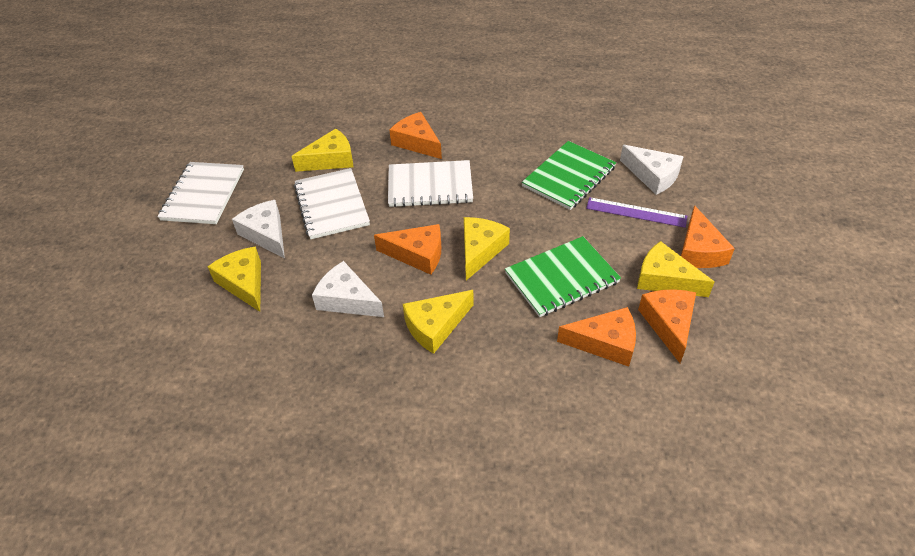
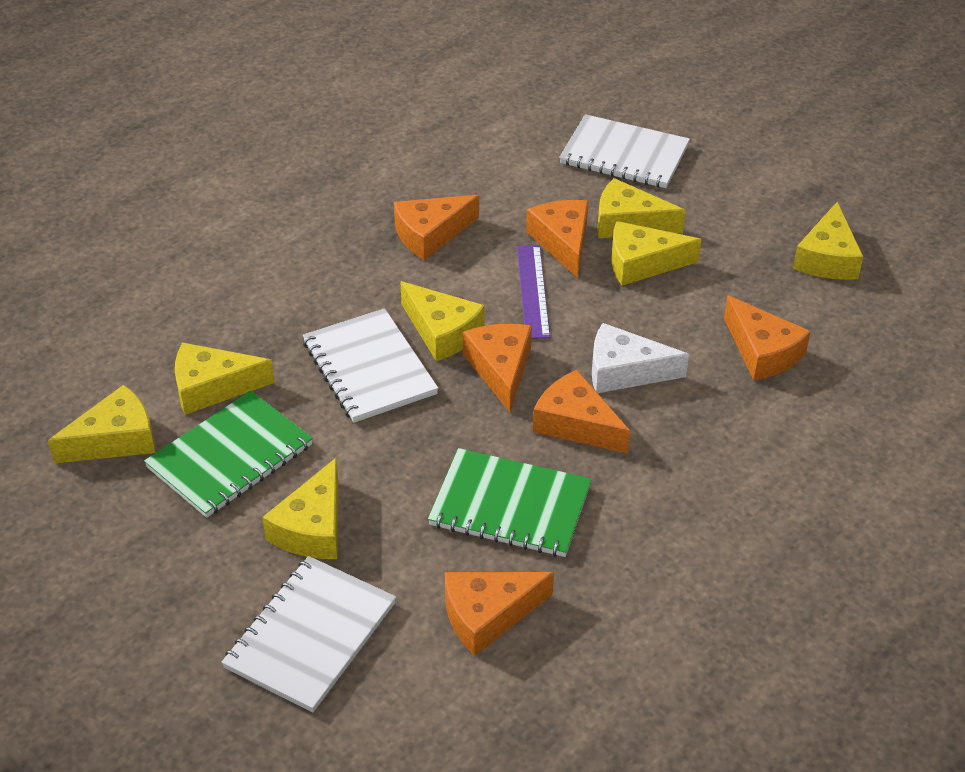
orange cheese: [374,224,441,275] [389,112,442,159] [557,307,636,367] [638,289,696,363] [681,205,735,268] = 5 -> [394,195,479,260] [445,572,554,656] [463,324,532,412] [526,200,588,278] [533,370,630,454] [724,295,811,380] = 6
white cheese: [232,200,285,259] [312,261,384,317] [620,145,684,195] = 3 -> [592,323,689,393] = 1
yellow cheese: [207,246,261,312] [291,129,353,172] [403,290,474,354] [464,217,510,281] [637,241,714,297] = 5 -> [48,385,155,463] [175,342,275,415] [262,458,338,559] [400,281,485,361] [597,178,686,238] [611,221,702,286] [793,202,863,280] = 7

